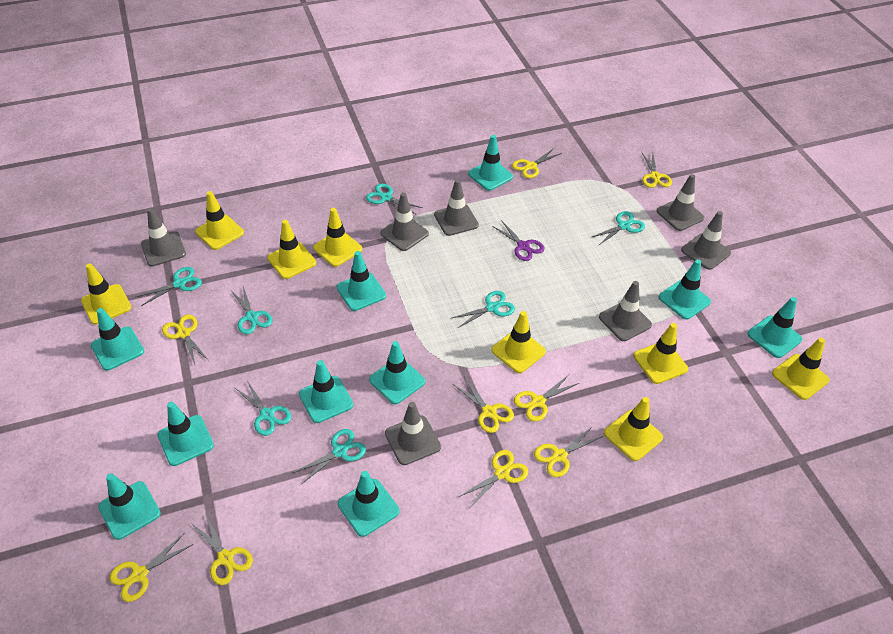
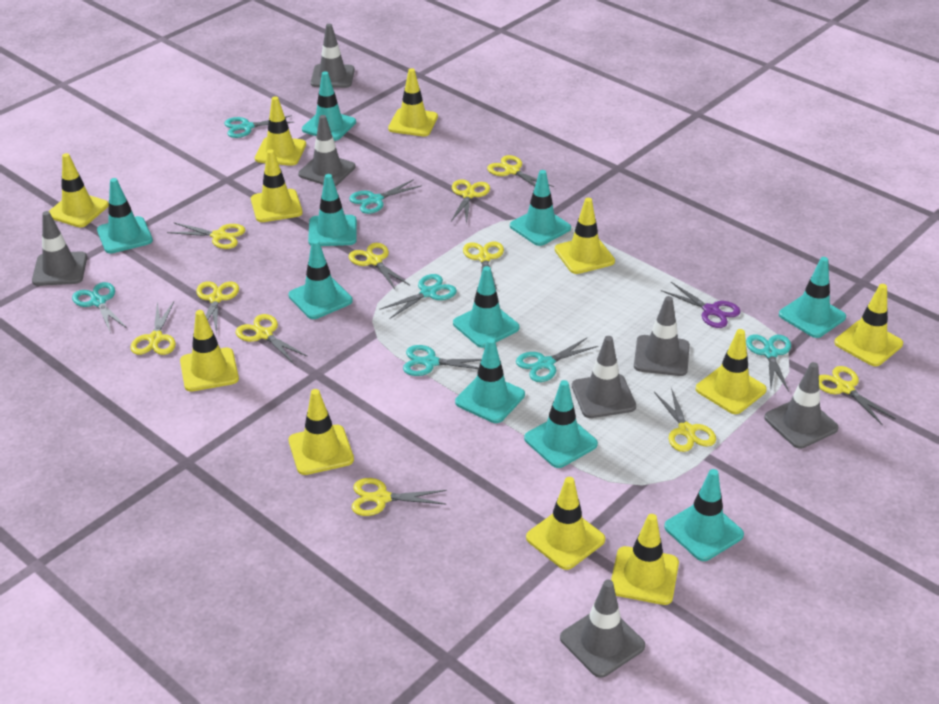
yellow scissors: [110,533,193,602] [162,315,208,365] [191,513,253,585] [453,377,514,433] [459,450,528,507] [512,148,562,178] [514,375,579,422] [534,426,603,477] [642,153,672,188] = 9 -> [130,302,176,355] [167,222,246,249] [196,281,239,333] [236,314,308,364] [349,243,410,289] [352,478,447,516] [451,179,490,224] [463,241,504,289] [487,155,554,187] [654,388,716,452] [819,366,896,426] = 11
yellow traffic cone: [81,263,132,324] [195,191,244,250] [267,220,316,279] [313,208,362,267] [491,311,546,373] [604,397,663,461] [634,323,688,384] [772,338,829,400] = 8 -> [49,153,109,227] [180,310,239,392] [251,149,303,222] [255,96,306,166] [289,389,354,475] [388,68,438,136] [526,477,605,570] [555,198,615,274] [611,514,679,605] [696,329,767,414] [834,284,903,366] = 11

